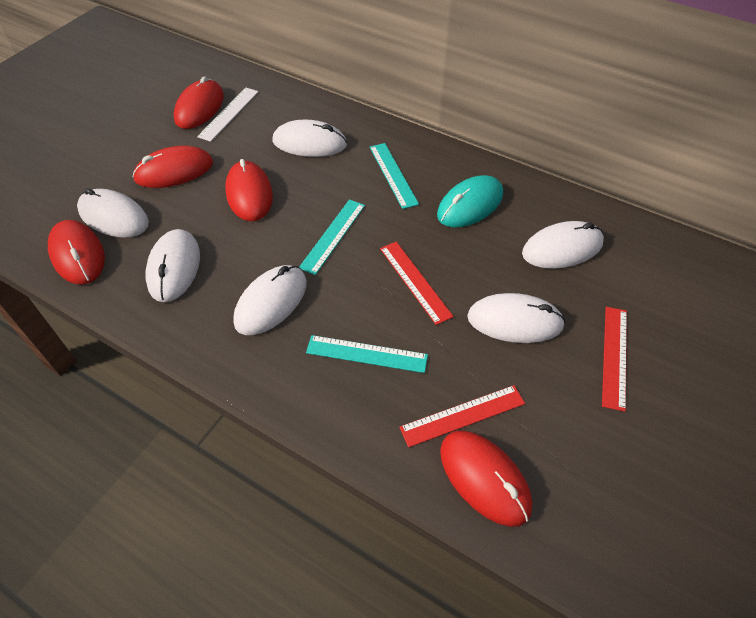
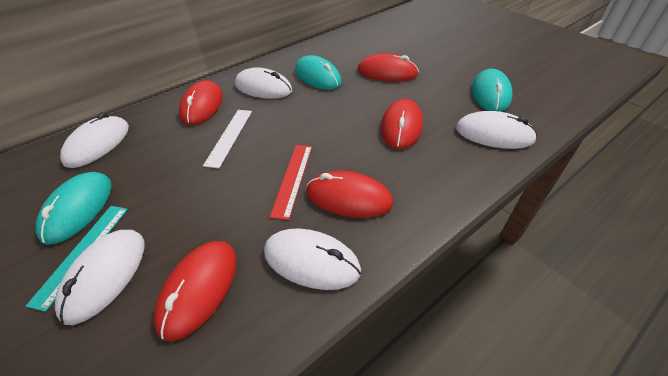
red ruler: [380,242,454,325] [399,385,525,447] [602,307,627,412] = 3 -> [270,145,312,220] = 1
turquoise mouse: [437,175,503,228] = 1 -> [36,172,112,245] [295,55,342,90] [472,69,513,112] = 3
turquoise ruler: [299,199,365,275] [306,335,428,373] [370,143,419,209] = 3 -> [25,206,128,312] = 1
white mouse: [77,188,149,238] [145,229,200,302] [233,265,307,335] [272,120,347,157] [467,293,566,343] [522,221,604,269] = 6 -> [55,230,145,325] [60,113,129,168] [235,67,292,99] [264,229,361,290] [456,111,537,149] = 5

